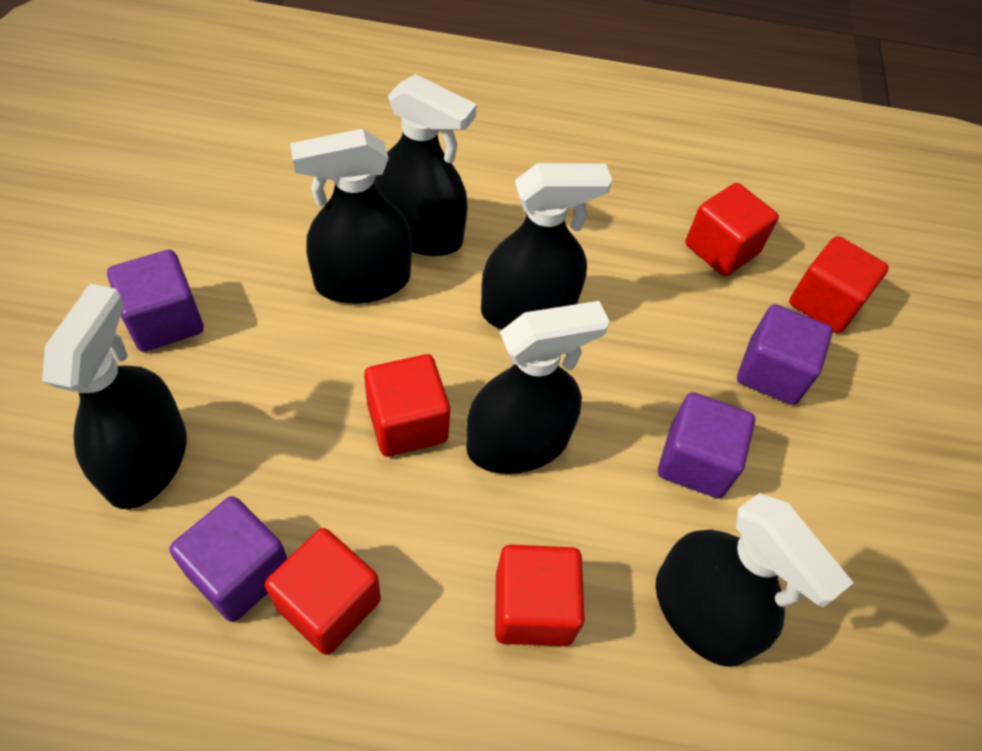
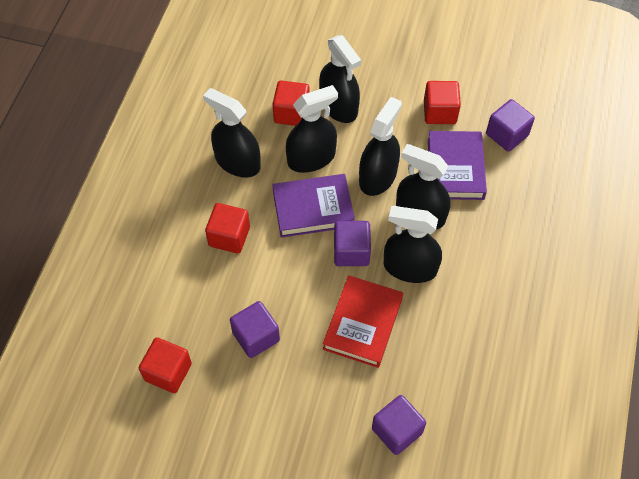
purple book: none = 0 -> [272,174,355,238] [428,131,487,200] = 2
red book: none = 0 -> [323,275,403,368] = 1
red cube: [265,528,381,655] [364,354,450,457] [495,545,585,646] [685,183,779,277] [789,236,889,333] = 5 -> [139,337,192,393] [205,203,250,254] [273,80,310,126] [424,81,461,124] = 4

